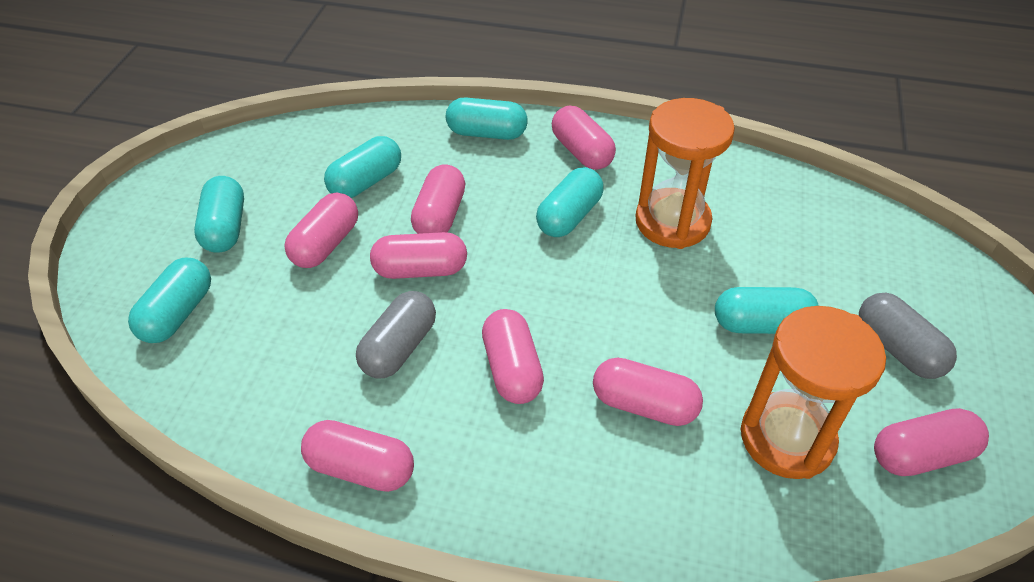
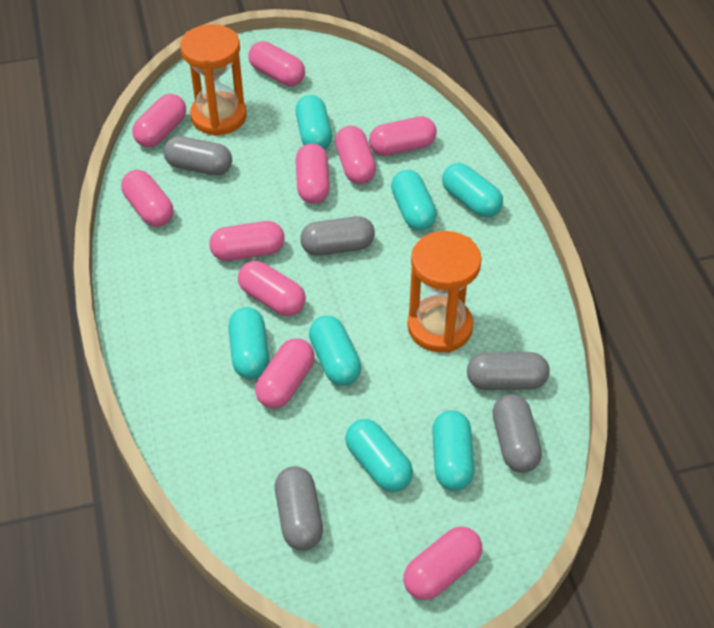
grey capsule: [356,291,436,378] [859,293,957,379] = 2 -> [163,136,232,175] [275,466,323,551] [300,216,375,256] [467,352,550,390] [492,394,542,473] = 5
pink capsule: [284,193,358,268] [301,420,414,492] [370,232,467,279] [411,164,465,234] [482,309,544,404] [552,106,616,170] [593,358,703,426] [874,408,989,476] = 8 -> [121,170,173,227] [132,94,186,147] [209,221,285,261] [238,261,306,316] [248,41,305,86] [255,338,315,409] [296,143,330,204] [335,126,376,184] [369,116,437,156] [403,526,482,600] = 10
turquoise capsule: [128,258,211,343] [194,176,244,253] [324,136,401,198] [446,97,528,140] [536,167,604,237] [715,287,819,334] = 6 -> [228,307,269,379] [295,95,332,150] [309,316,361,386] [345,419,413,492] [391,170,437,231] [432,410,475,491] [442,163,503,218] = 7

